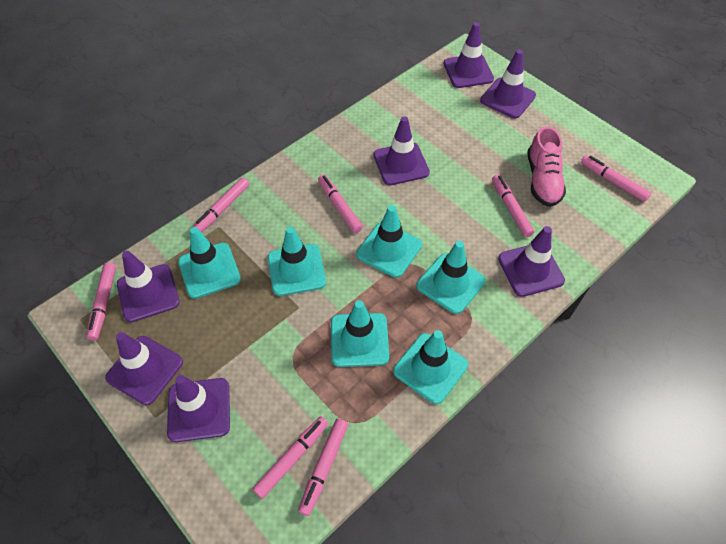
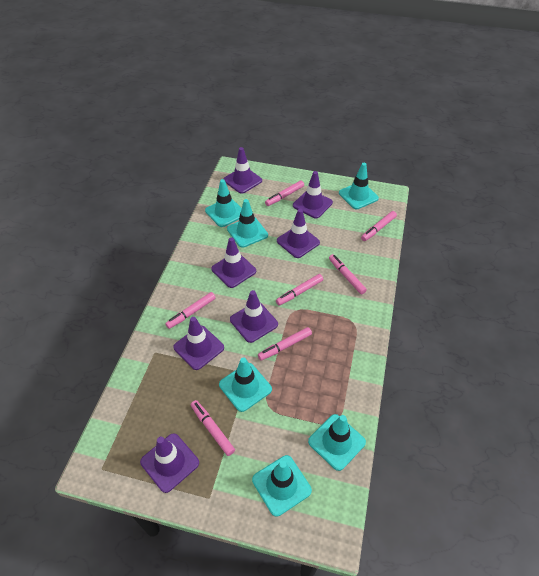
pink shoe: [527,126,566,207] = 1 -> none = 0

